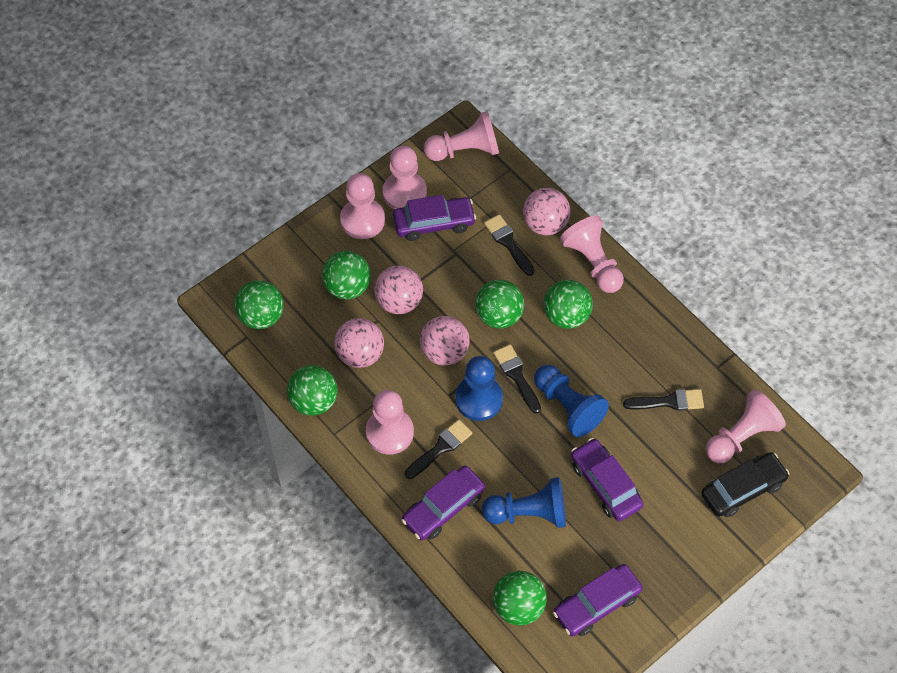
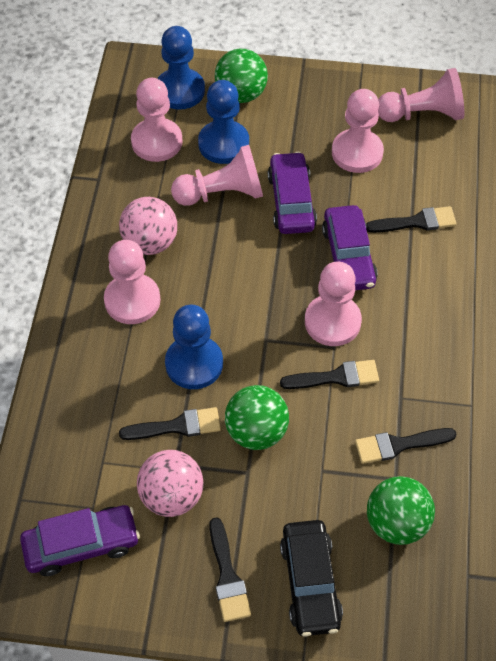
black brush: [405,419,472,479] [484,214,535,276] [493,344,541,414] [623,389,704,411] = 4 -> [119,407,221,440] [209,517,251,622] [280,360,379,389] [355,428,457,464] [366,206,457,233] = 5
green ball: [234,280,284,329] [287,365,338,416] [322,251,371,300] [475,280,524,329] [492,571,547,626] [543,280,593,329] = 6 -> [215,49,268,103] [225,385,289,450] [367,476,435,545] = 3
pink ball: [334,318,384,368] [374,266,423,314] [420,316,470,365] [523,188,571,235] = 4 -> [119,197,177,255] [137,450,204,517] = 2
purple car: [393,195,476,241] [401,466,485,541] [553,564,643,637] [571,438,644,521] = 4 -> [20,505,140,576] [268,152,317,234] [322,205,377,290] = 3

